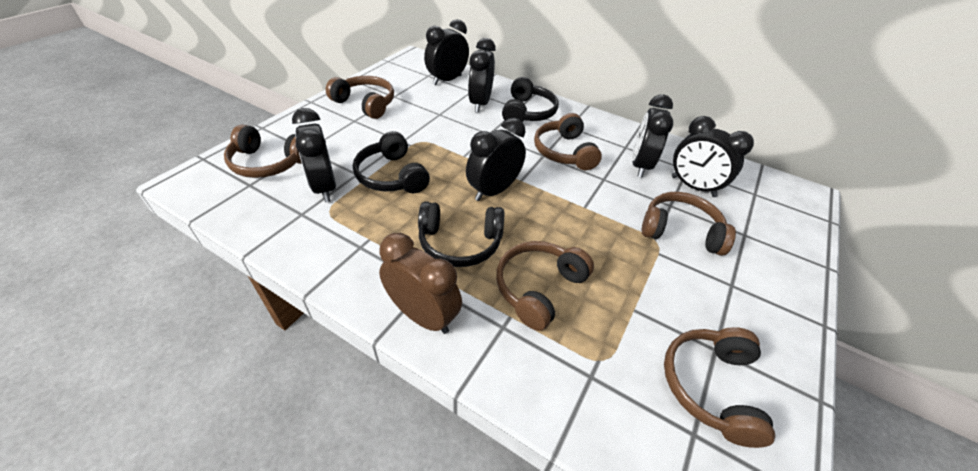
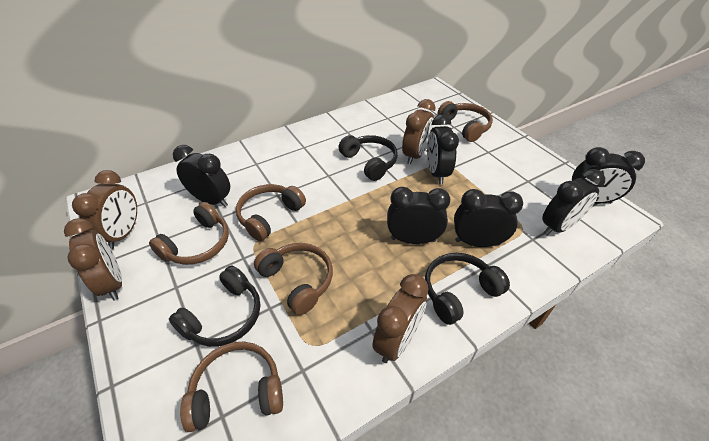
brown clock: [379,233,462,334] = 1 -> [64,218,122,301] [72,170,137,249] [372,274,429,363] [402,99,436,164] = 4
brown headphones: [224,125,302,178] [326,76,394,119] [496,241,594,331] [534,113,602,170] [642,192,736,256] [664,327,775,448] = 6 -> [149,202,229,265] [180,342,283,432] [236,184,306,241] [254,243,333,315] [438,101,493,142] = 5

